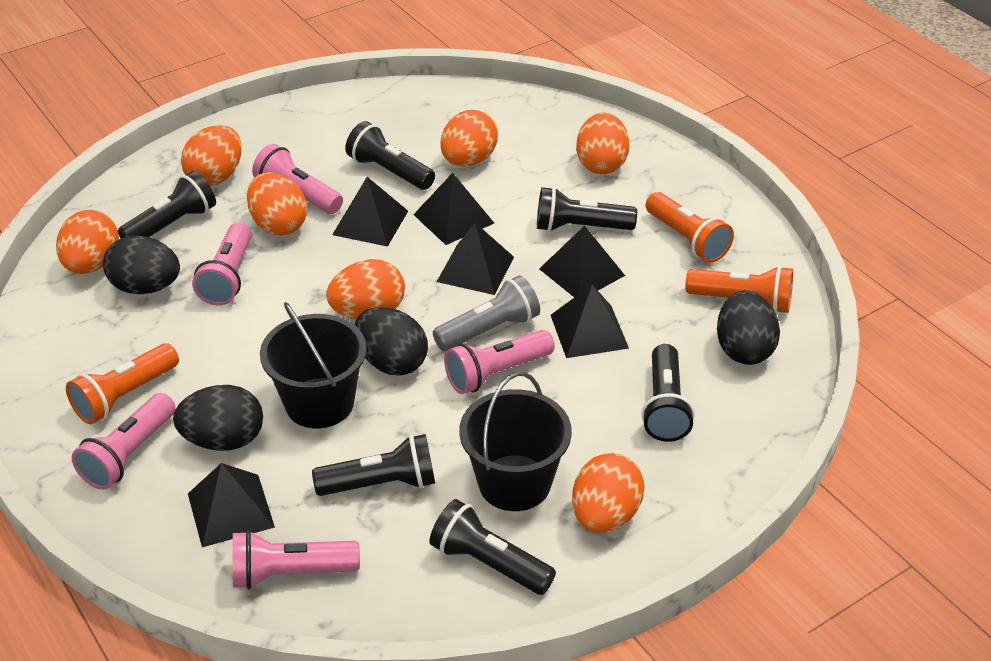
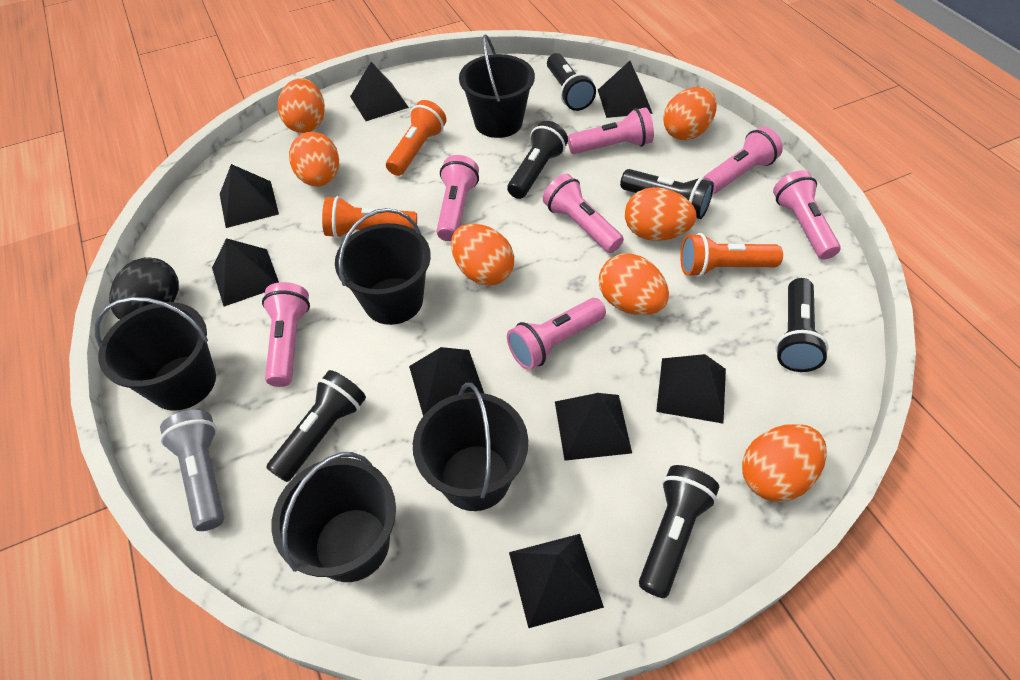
black bucket: [260,302,367,428] [459,372,572,511] = 2 -> [95,297,216,411] [272,452,396,582] [335,208,431,325] [413,383,528,511] [459,34,535,138] = 5
black egg: [103,235,180,294] [173,385,263,451] [355,307,428,376] [717,290,780,365] = 4 -> [109,257,179,320] = 1
black pyramid: [188,463,275,547] [332,177,408,247] [413,173,494,245] [437,223,514,295] [539,226,625,297] [551,285,629,358] = 6 -> [212,238,279,307] [220,164,279,228] [350,62,409,121] [409,347,484,416] [509,534,604,628] [555,393,632,461] [598,61,653,118] [656,354,726,424] = 8
pink flashlight: [72,393,176,490] [192,222,252,305] [233,530,360,589] [252,144,343,214] [444,330,555,394] = 5 -> [262,282,310,387] [436,155,479,241] [507,298,606,370] [543,174,624,253] [568,107,654,154] [703,127,783,194] [773,170,841,259] = 7

